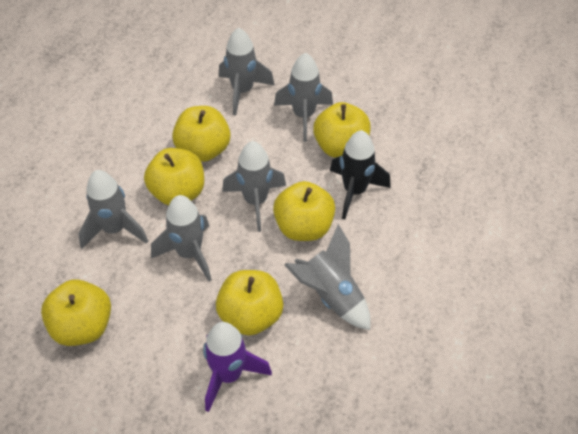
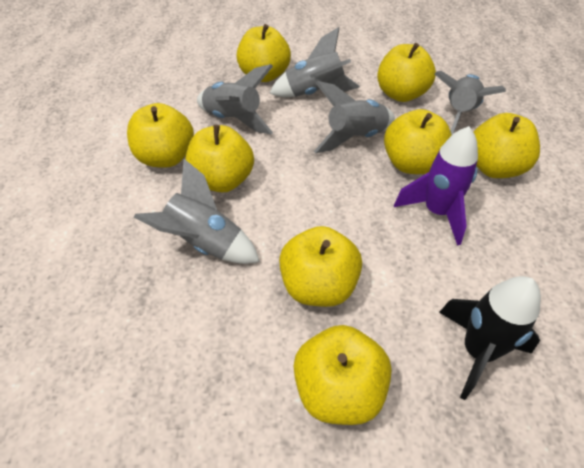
grey rocket: [78,170,148,249] [151,195,212,282] [219,27,275,115] [222,141,286,232] [274,53,333,142] [285,224,371,330] = 6 -> [134,159,260,264] [197,64,273,134] [270,27,360,97] [314,81,395,153] [435,71,506,135] = 5
yellow apple: [41,280,111,346] [144,148,204,205] [172,106,231,162] [216,270,284,335] [273,181,335,241] [313,102,370,158] = 6 -> [127,103,194,167] [185,125,254,192] [236,24,291,82] [279,226,362,307] [294,325,392,425] [377,43,436,102] [384,109,452,174] [474,113,540,178] = 8

